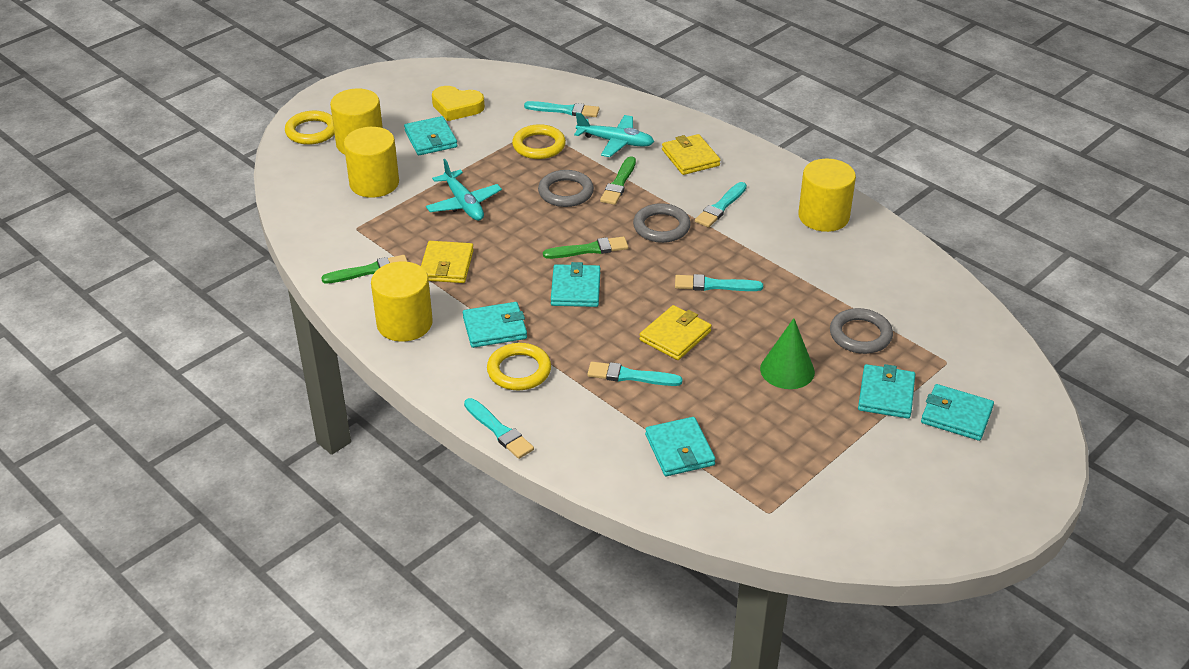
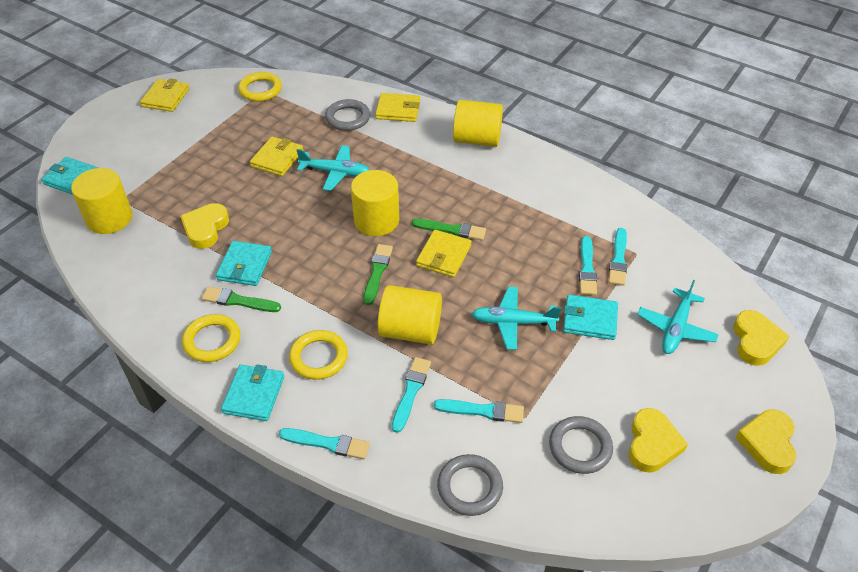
green cone: [760,318,815,389] = 1 -> none = 0
turquoise plane: [426,159,502,221] [574,112,654,157] = 2 -> [297,145,369,191] [471,287,561,350] [637,280,719,354] = 3
turquoise wallet: [404,116,457,155] [463,302,527,348] [551,262,600,307] [645,417,716,476] [858,364,915,419] [921,384,994,441] = 6 -> [41,157,98,195] [216,241,272,286] [221,364,284,421] [563,295,618,340] = 4
yellow heart: [432,86,485,121] = 1 -> [180,203,229,249] [628,408,688,472] [733,310,789,366] [735,409,797,474] = 4
yellow wallet: [421,241,474,283] [639,305,712,360] [662,134,720,175] = 3 -> [140,78,189,112] [250,136,303,176] [375,93,420,122] [416,230,471,277] = 4

